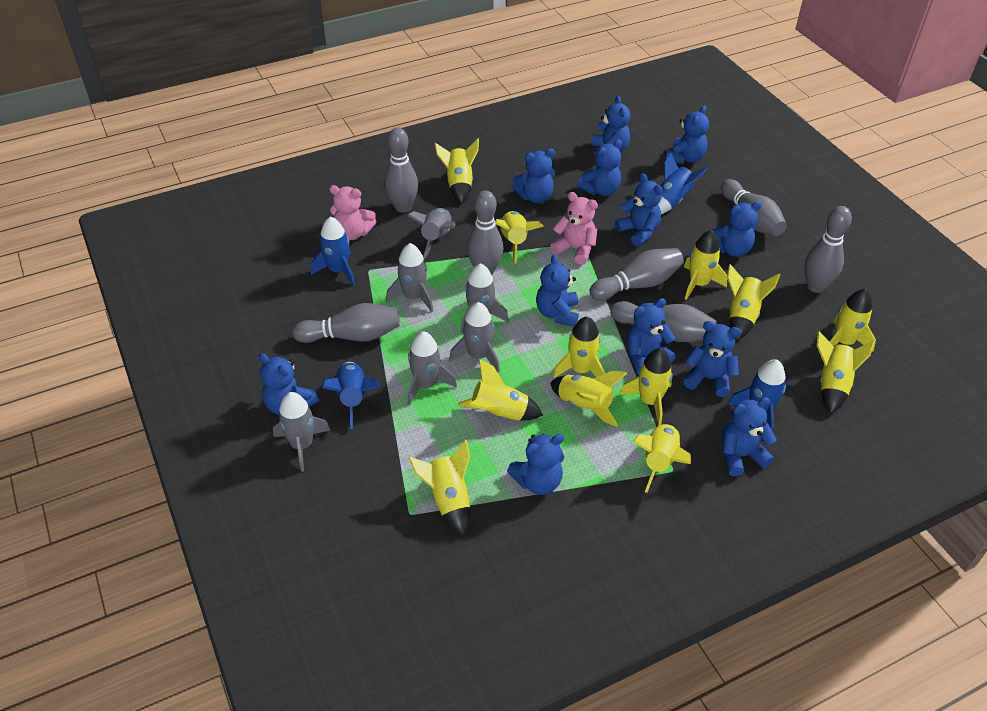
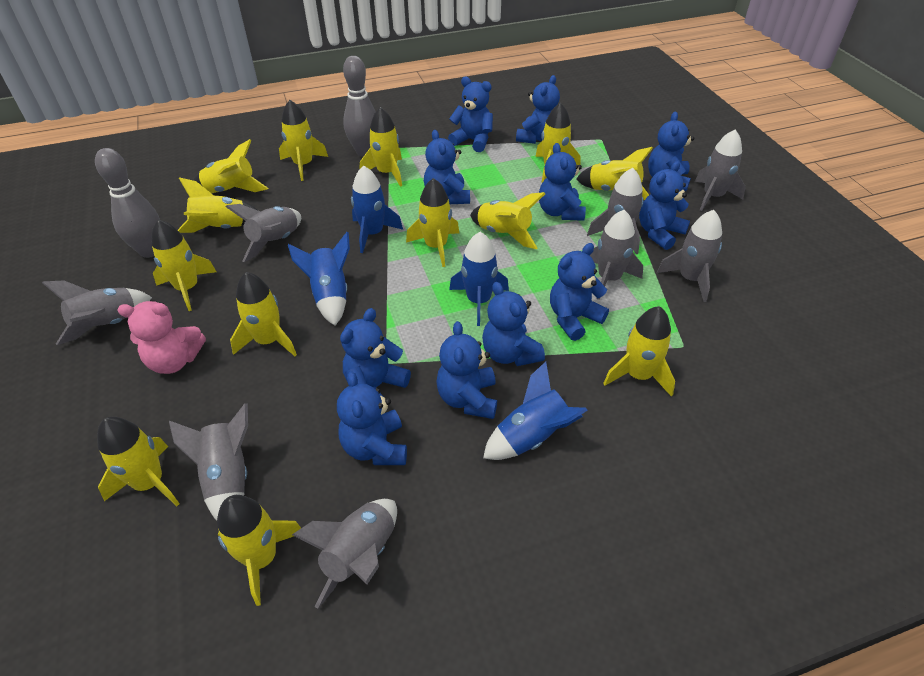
blue teddy bear: [259,353,319,415] [507,434,564,495] [512,149,555,203] [536,254,579,326] [577,140,622,196] [591,96,630,153] [615,173,662,246] [627,298,676,375] [666,105,709,164] [684,321,741,397] [712,201,762,257] [722,397,777,476] = 12 -> [337,371,407,465] [340,308,411,397] [424,130,470,204] [436,321,497,419] [448,77,493,152] [482,282,545,366] [516,75,560,144] [539,143,586,221] [550,243,609,341] [639,161,690,250] [648,112,694,191] = 11
grey bowling pin: [293,303,400,343] [384,127,418,213] [467,190,503,275] [589,248,684,301] [610,301,717,342] [721,179,787,236] [804,206,852,293] = 7 -> [95,148,160,258] [343,56,376,157] = 2
grey rocket: [273,392,331,472] [386,243,433,312] [407,208,455,259] [408,331,457,405] [449,302,500,373] [460,263,509,333] = 6 -> [42,280,152,345] [169,403,248,521] [226,204,301,262] [292,499,397,609] [587,168,643,254] [590,210,643,300] [657,210,722,302] [695,129,746,211] = 8
pink teddy bear: [329,185,377,240] [550,192,598,265] = 2 -> [117,301,206,374] = 1
yellow rocket: [408,440,470,536] [435,138,479,204] [458,359,543,421] [495,211,544,263] [550,371,627,427] [553,316,606,378] [620,348,673,425] [633,423,691,493] [684,230,727,300] [727,264,781,341] [817,331,875,414] [830,289,876,352] = 12 -> [97,417,180,506] [151,220,216,311] [178,177,257,233] [193,139,268,193] [217,495,301,606] [230,272,297,356] [279,100,328,181] [360,107,402,187] [406,178,459,267] [470,192,545,249] [535,103,581,183] [576,147,653,200] [603,306,675,397] = 13

